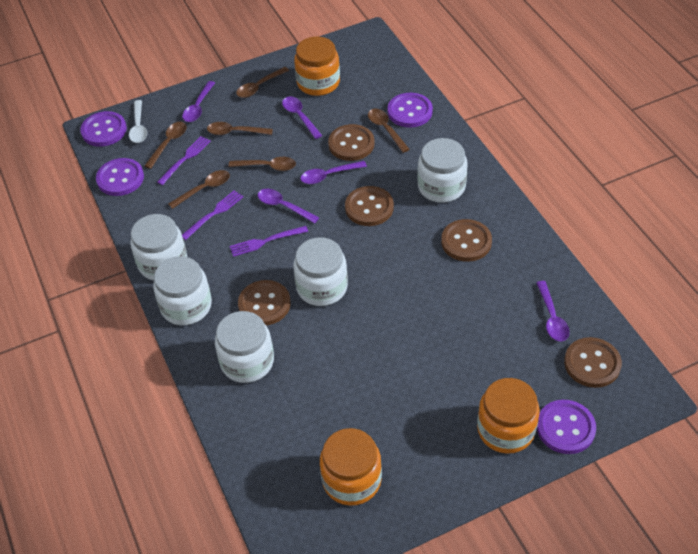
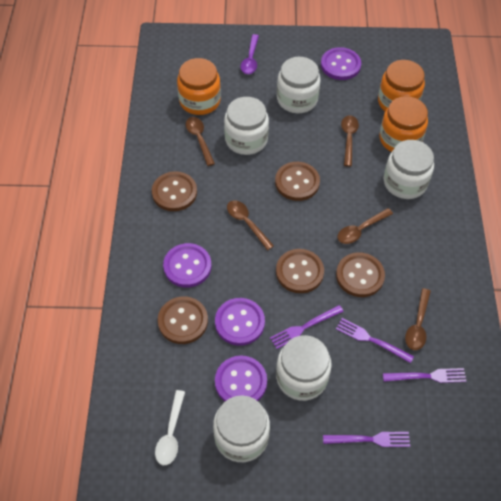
brown spoon: [144,122,187,169] [168,170,230,209] [207,122,273,135] [229,157,296,171] [236,67,289,98] [368,109,410,153] = 6 -> [186,117,215,166] [227,200,274,250] [337,208,393,244] [341,115,359,167] [405,288,431,350] = 5
purple fork: [157,136,211,185] [182,190,243,240] [230,226,308,257] = 3 -> [270,305,344,349] [323,432,410,447] [336,318,414,363] [383,368,467,383] = 4
purple spoon: [182,81,215,122] [258,189,319,224] [282,97,322,139] [300,161,367,184] [536,281,569,341] = 5 -> [240,34,259,74] = 1

